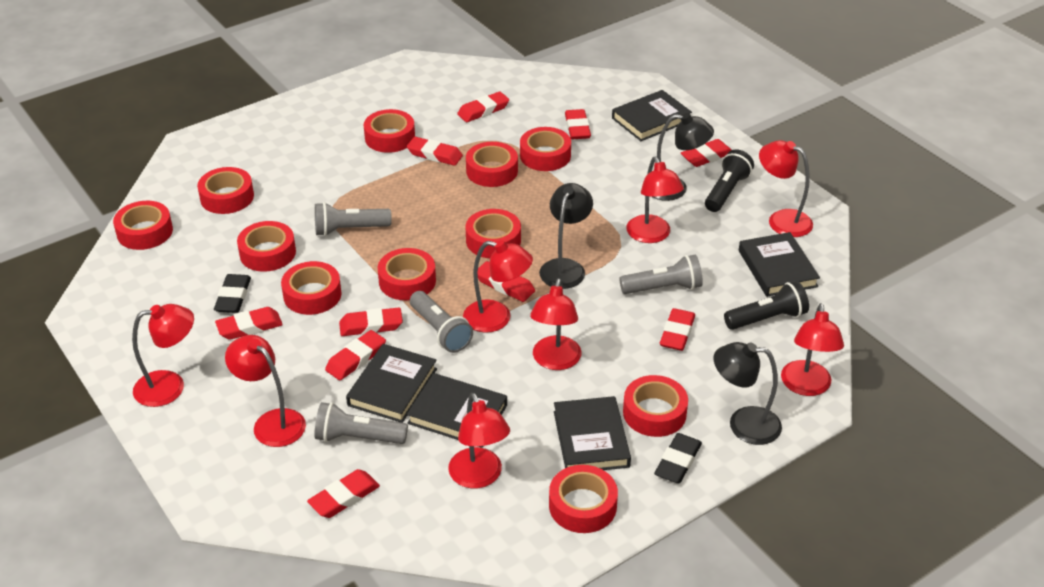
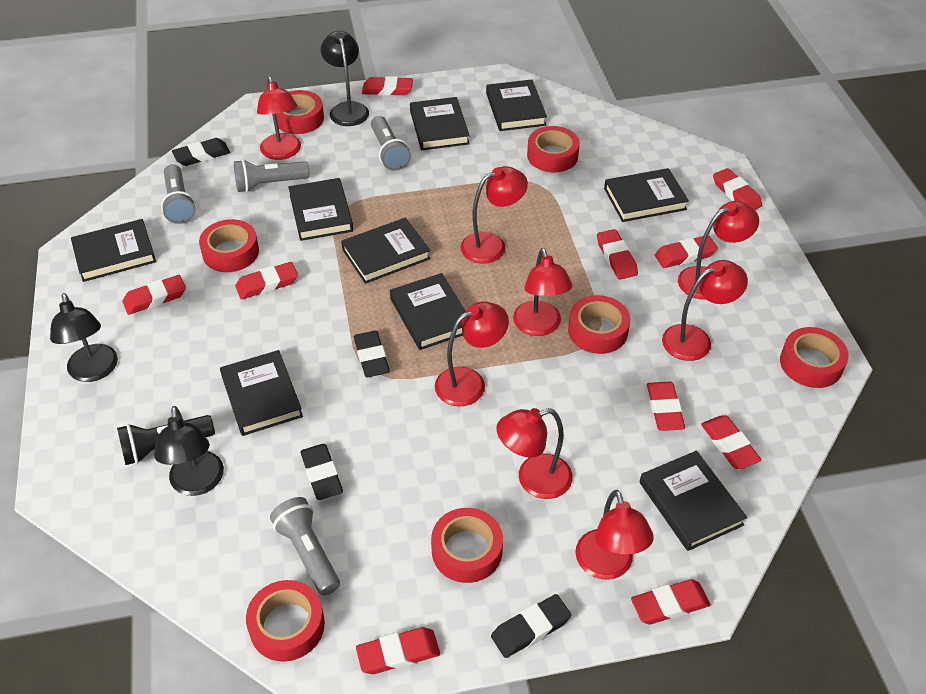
black book: [346,344,437,423] [407,373,507,448] [554,396,631,470] [612,90,692,141] [739,232,820,297] = 5 -> [71,219,156,282] [220,350,303,436] [288,178,353,241] [341,218,430,284] [390,273,465,350] [410,97,470,150] [486,80,547,131] [604,168,689,222] [640,451,747,551] = 9
black eraser: [214,274,251,313] [654,433,702,484] = 2 -> [172,138,230,166] [300,444,343,500] [354,331,390,377] [491,594,571,658] = 4
black flashlight: [705,150,754,212] [724,281,809,330] = 2 -> [117,415,215,465] = 1
red tape: [113,201,173,250] [197,167,254,214] [237,221,296,272] [281,261,342,315] [364,109,415,153] [378,248,436,300] [466,142,518,187] [466,209,521,258] [520,127,571,171] [549,465,618,533] [623,375,688,437] = 11 -> [199,219,259,272] [246,580,325,661] [276,90,324,134] [431,508,503,583] [527,126,580,172] [568,295,630,354] [780,327,849,388] = 7

